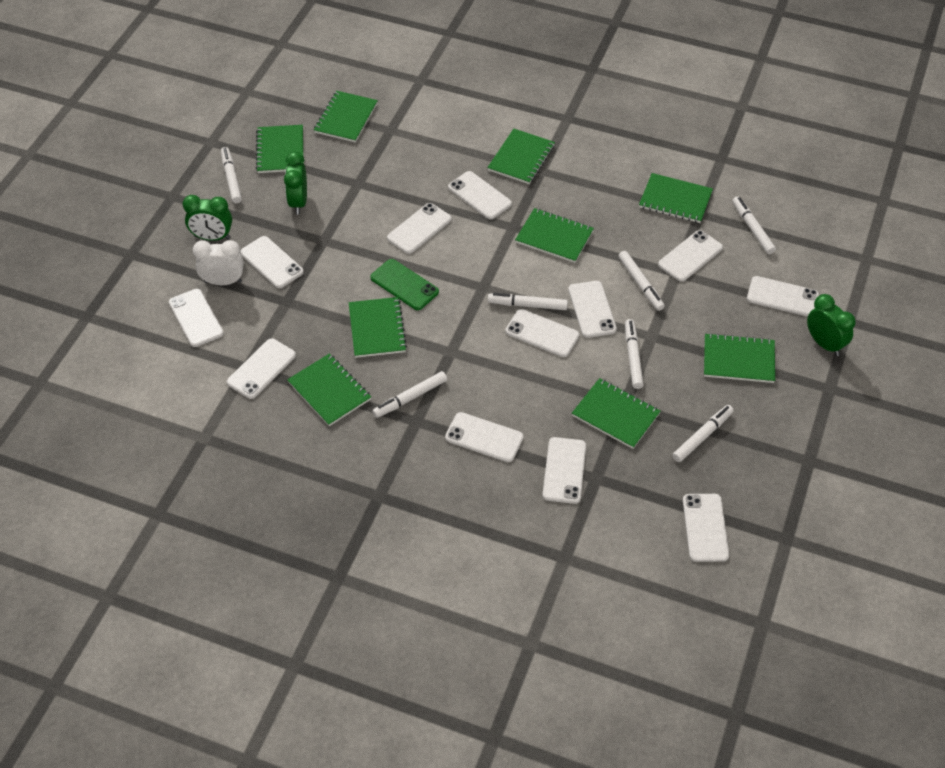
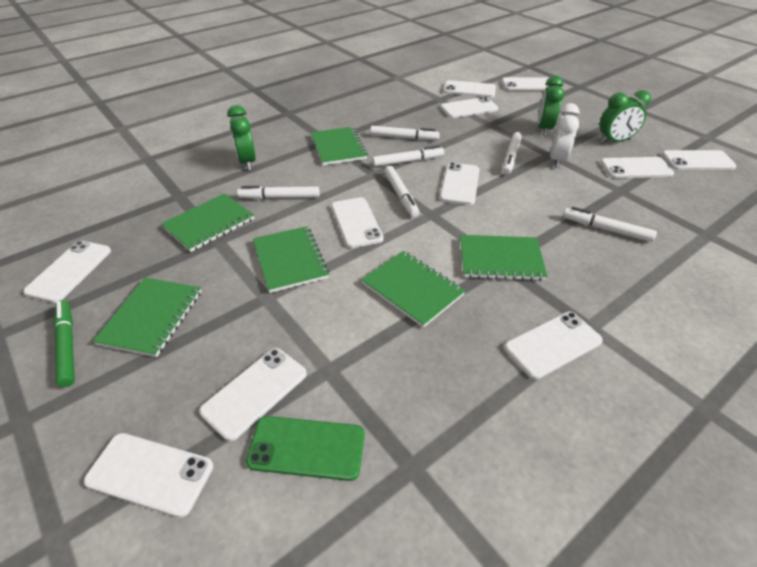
green marker: none = 0 -> [54,300,75,387] = 1
green notebook: [256,125,304,173] [287,353,371,426] [314,91,378,142] [349,297,407,358] [488,129,555,184] [515,208,594,263] [572,378,661,449] [639,173,713,223] [704,333,775,383] = 9 -> [93,277,202,357] [161,193,254,252] [253,226,329,293] [311,127,368,165] [361,251,466,328] [460,235,548,281] = 6
white marker: [221,147,242,203] [372,371,447,418] [488,293,568,310] [618,251,665,311] [625,319,644,389] [672,405,734,462] [732,196,776,254] = 7 -> [237,186,320,199] [370,126,440,140] [372,145,444,167] [384,166,419,217] [502,132,522,175] [563,207,657,242] = 6
white phone: [169,289,224,347] [227,338,296,399] [240,236,304,288] [387,203,452,254] [445,412,524,462] [448,171,512,219] [505,309,579,357] [543,437,586,504] [568,281,617,338] [658,230,723,282] [683,494,729,562] [747,276,819,317] = 12 -> [23,241,111,303] [84,433,213,518] [199,348,307,441] [331,197,384,248] [440,97,498,118] [440,162,480,205] [443,80,496,97] [502,77,549,91] [504,312,603,379] [600,157,674,178] [662,150,736,170] = 11

